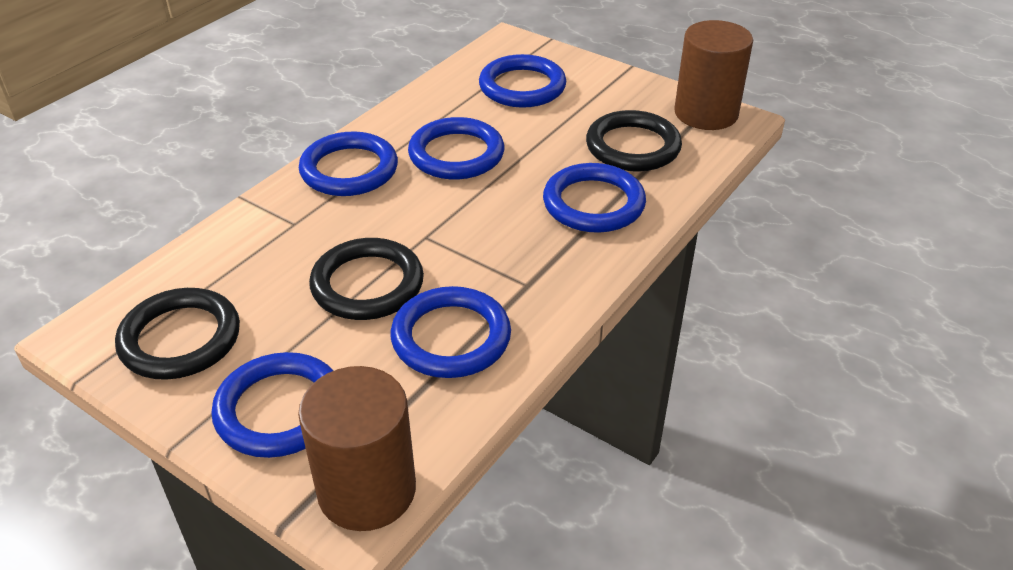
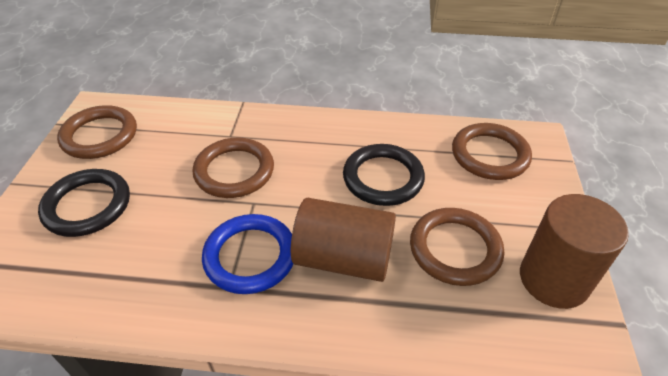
black ring: [115,288,240,380] [309,238,424,320] [586,110,682,172] = 3 -> [38,169,130,237] [343,144,425,206] = 2
blue ring: [211,352,333,458] [299,131,398,196] [391,286,511,378] [408,117,504,179] [479,54,566,108] [543,163,646,233] = 6 -> [202,214,293,294] = 1
brown ring: none = 0 -> [57,105,137,159] [193,138,274,198] [410,208,504,286] [452,123,532,180] = 4

